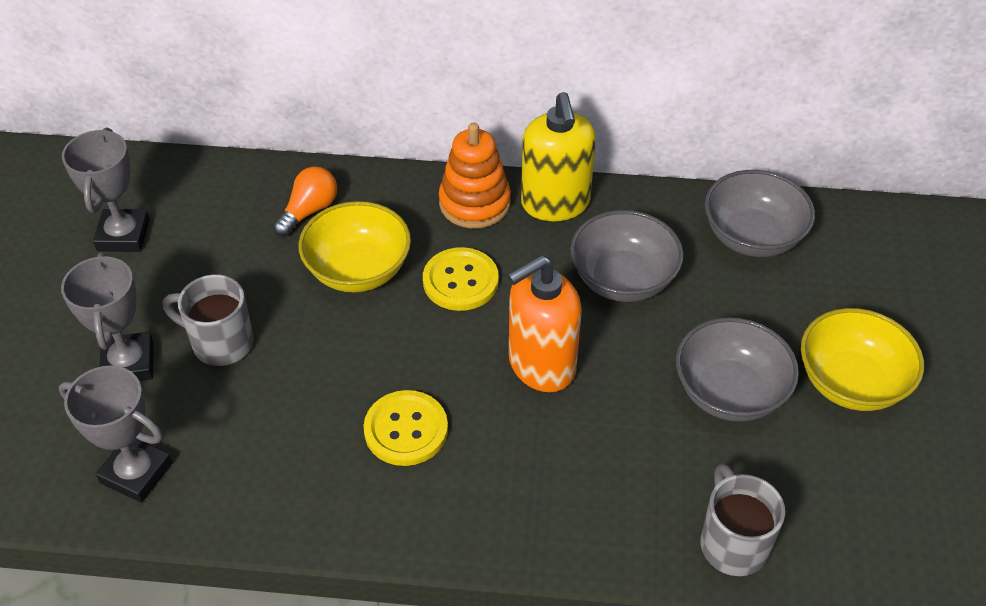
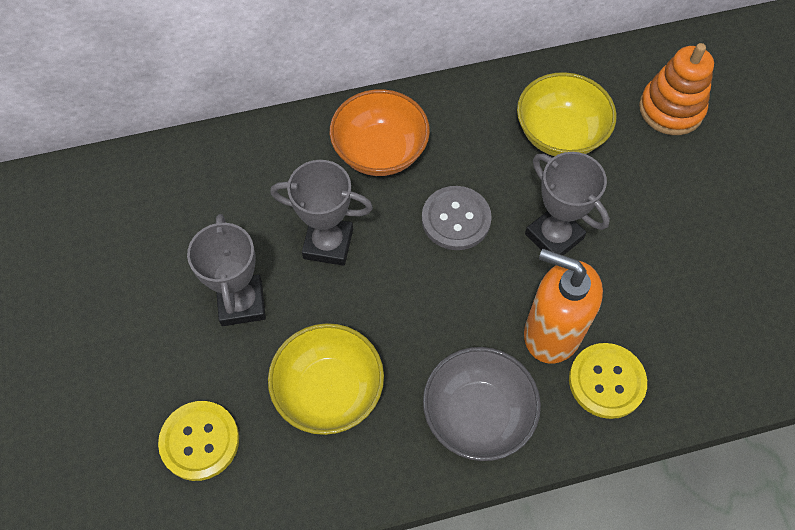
grey bowl: [570,210,684,302] [676,317,799,422] [705,170,815,257] = 3 -> [423,347,541,461] = 1
grey button: none = 0 -> [422,186,492,250] = 1
grey mug: [163,274,254,366] [701,464,785,576] = 2 -> none = 0
orange bowl: none = 0 -> [330,89,430,176] = 1
orange light bulb: [273,167,337,236] = 1 -> none = 0
yellow soap dispenser: [521,92,596,221] = 1 -> none = 0

